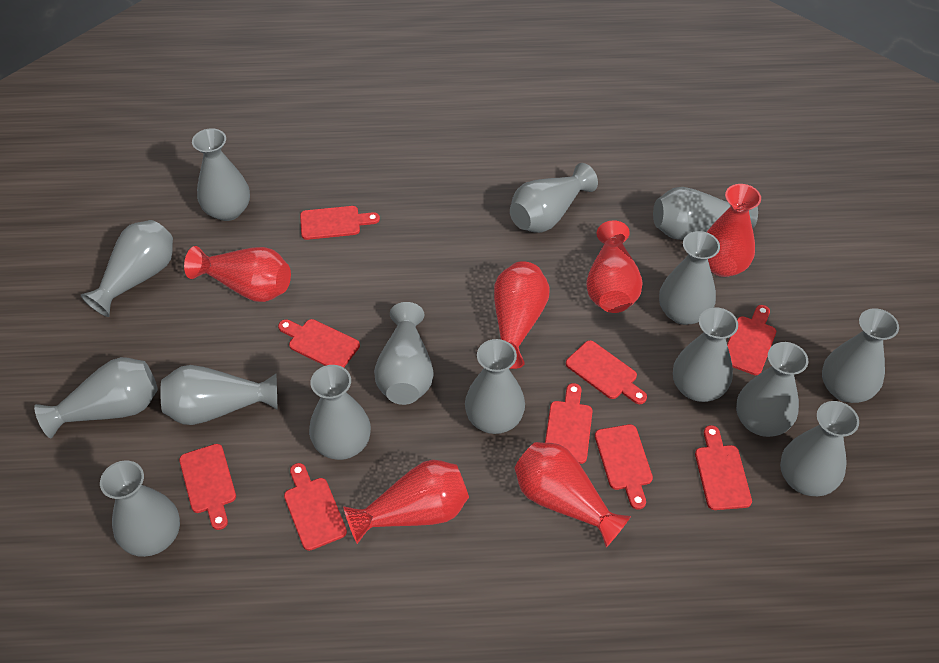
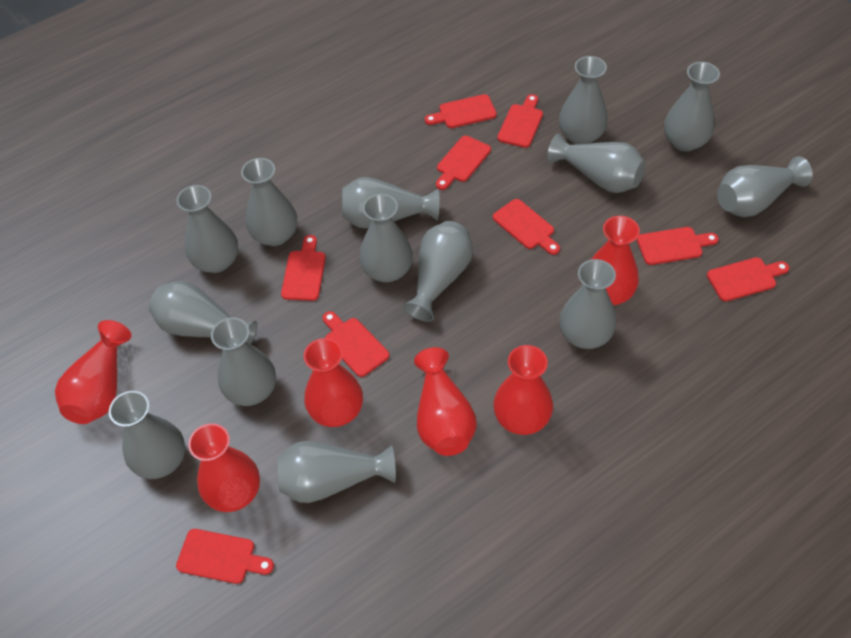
grey vase: [34,357,158,438] [81,220,173,317] [100,460,180,557] [160,365,277,425] [192,128,250,221] [309,365,371,460] [374,302,433,405] [465,339,525,434] [510,163,598,233] [653,187,758,240] [659,231,720,325] [673,307,738,402] [736,342,808,437] [780,401,859,496] [822,308,899,403] = 15 -> [109,391,185,479] [149,281,257,344] [177,185,238,273] [211,317,276,406] [241,158,297,246] [277,441,396,503] [342,177,439,229] [359,194,413,282] [402,221,473,322] [547,133,646,193] [559,56,608,144] [559,259,616,349] [664,62,720,152] [717,156,813,217] = 14

